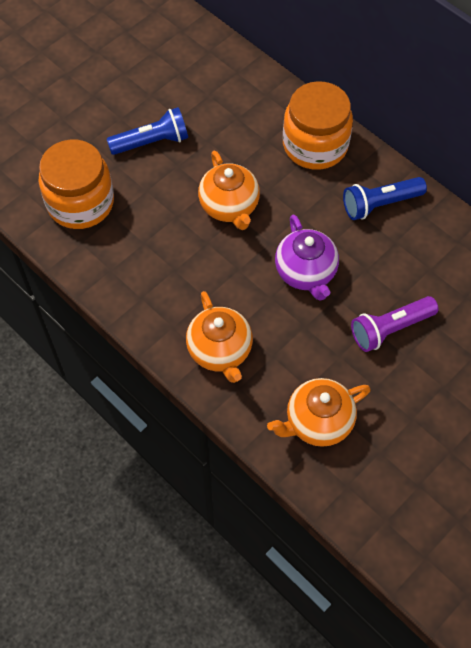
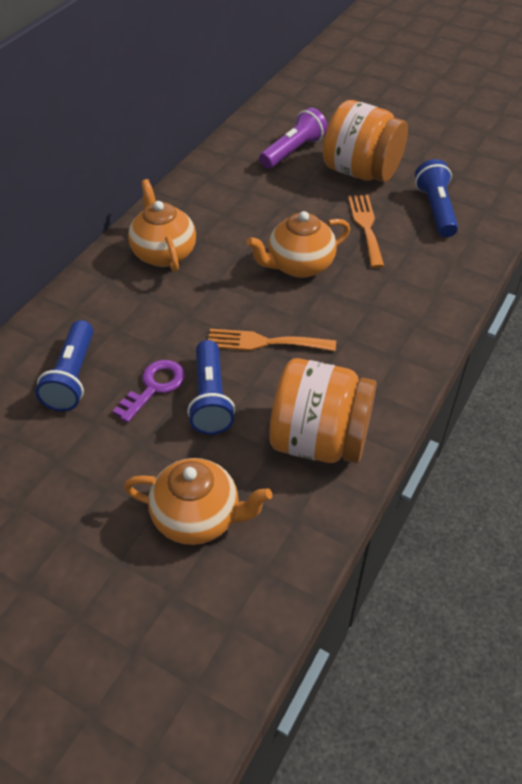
blue flashlight: [107,107,188,155] [343,177,427,220] = 2 -> [35,320,94,411] [187,340,235,435] [415,159,458,237] = 3
orange fork: none = 0 -> [208,329,336,351] [348,195,384,268] = 2
purple key: none = 0 -> [113,360,185,423] = 1
purple teapot: [275,214,339,301] = 1 -> none = 0

